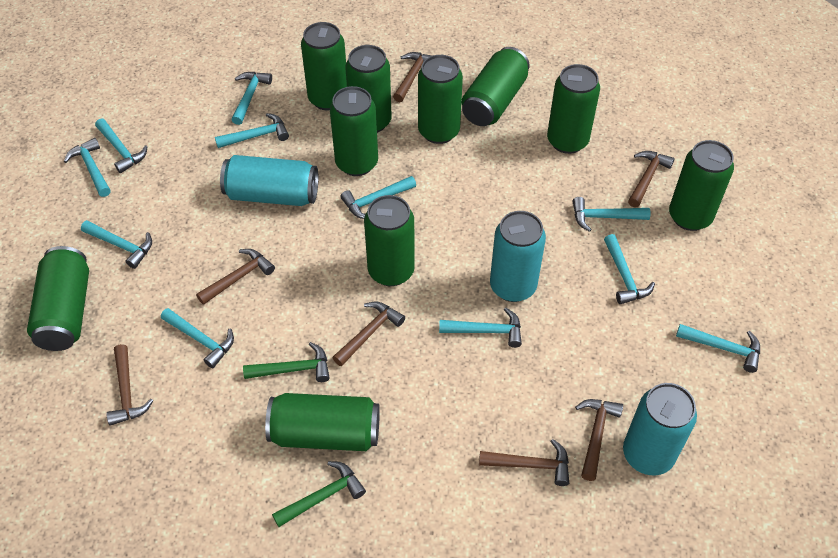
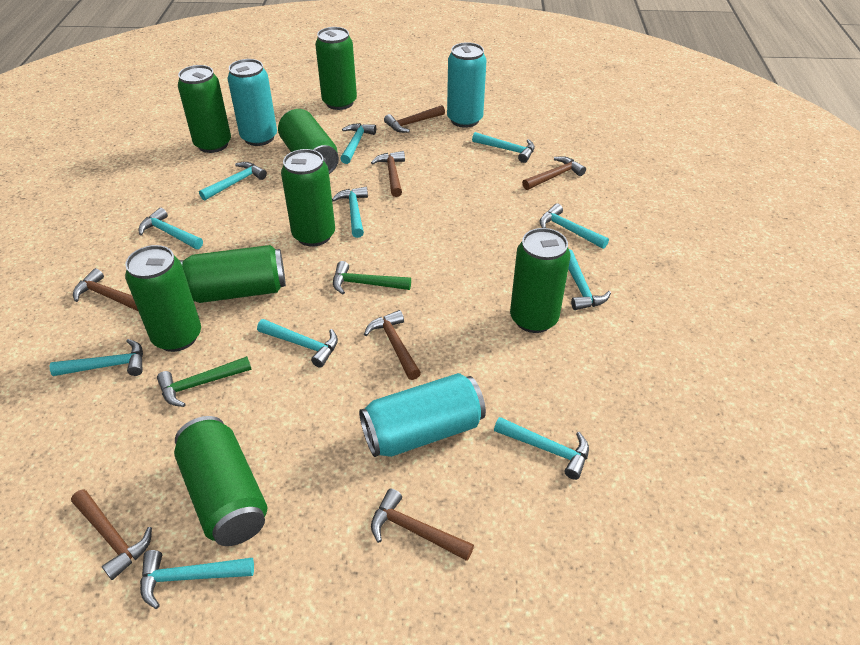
green can: [27,246,89,351] [265,393,380,451] [301,22,347,111] [330,86,378,176] [345,45,392,133] [364,195,415,286] [418,55,463,144] [462,47,530,126] [547,64,600,154] [669,140,734,231] = 10 -> [125,245,201,352] [174,416,268,546] [178,65,231,153] [180,245,286,303] [278,109,339,174] [281,149,335,247] [315,27,357,110] [510,228,570,333] = 8

